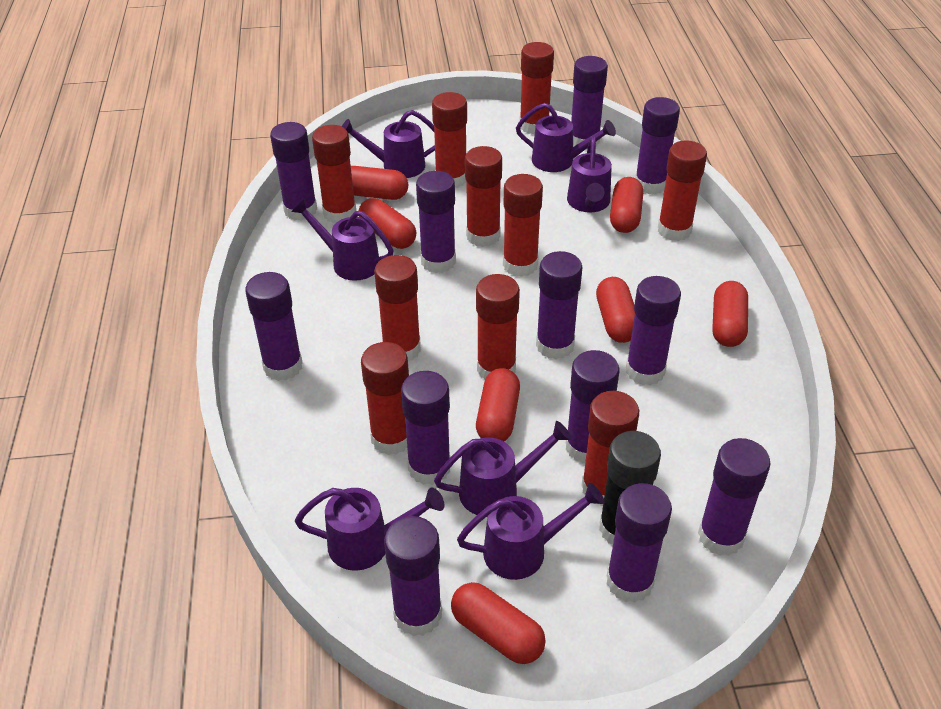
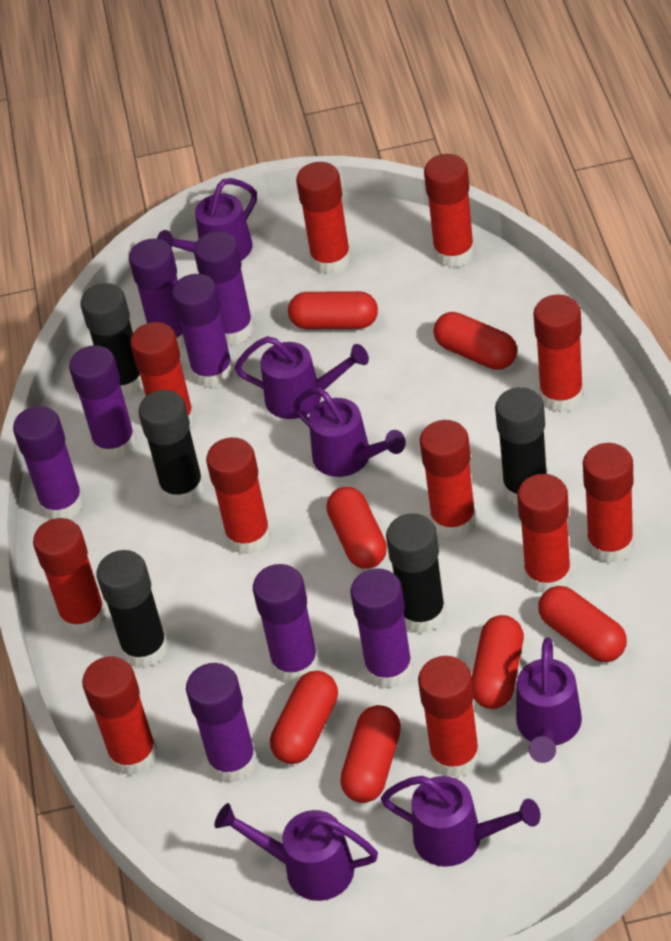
black glue stick: [599,431,661,544] = 1 -> [80,283,143,397] [96,550,168,668] [138,390,204,506] [386,513,446,634] [495,387,547,505] = 5
purple glue stick: [245,272,303,381] [270,122,317,221] [384,516,442,636] [401,371,451,485] [416,171,456,273] [536,251,582,359] [566,350,619,463] [571,56,608,149] [607,483,672,603] [626,276,681,385] [635,97,680,194] [698,438,771,556] = 12 -> [13,406,84,519] [69,345,136,460] [129,239,185,348] [172,274,234,388] [186,663,257,783] [194,231,254,345] [253,564,319,684] [350,568,413,689] = 8
purple watering can: [291,199,394,281] [295,487,445,571] [342,110,435,178] [434,421,572,515] [457,483,604,580] [516,103,616,172] [567,136,612,213] = 7 -> [157,178,257,261] [214,803,378,901] [235,336,369,419] [293,388,406,477] [381,776,541,867] [516,638,582,763] = 6
red glue stick: [312,125,356,223] [361,342,409,455] [374,255,421,361] [432,92,467,188] [465,146,502,247] [476,274,520,380] [503,174,543,277] [520,42,554,134] [581,391,639,506] [658,140,707,241] = 10 -> [33,518,106,635] [82,657,158,776] [130,322,195,428] [206,437,271,555] [296,162,351,275] [418,656,480,778] [420,420,476,539] [424,154,474,268] [517,474,572,593] [533,295,584,412] [583,443,634,563] = 11

